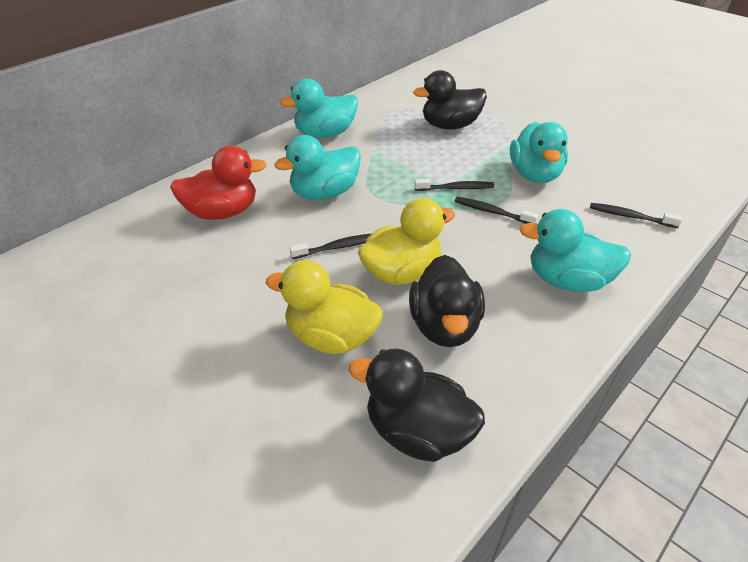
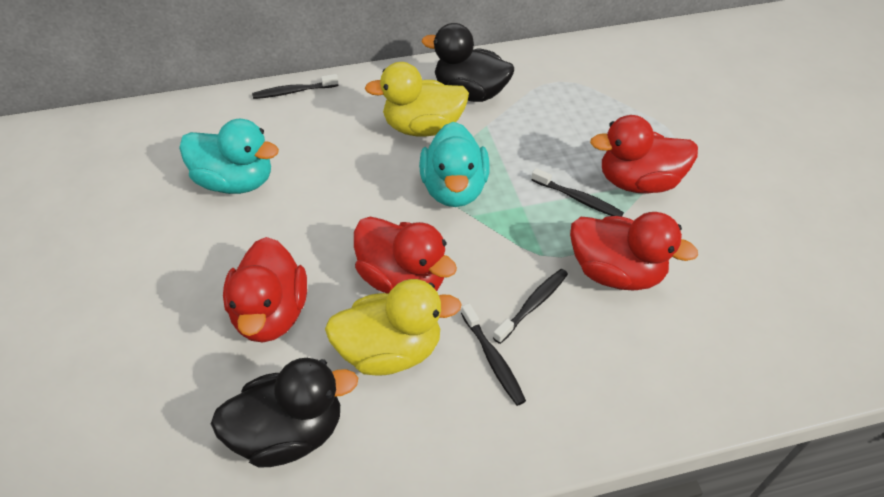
black duck: [348,349,485,462] [409,255,485,347] [413,70,487,130] = 3 -> [211,358,358,467] [422,23,514,102] = 2
red duck: [170,146,267,220] = 1 -> [223,237,307,343] [354,216,457,294] [570,212,698,290] [590,115,698,193] = 4
turquoise duck: [274,135,361,200] [280,78,358,138] [510,122,568,183] [519,209,631,292] = 4 -> [179,119,279,194] [419,122,490,207] = 2

